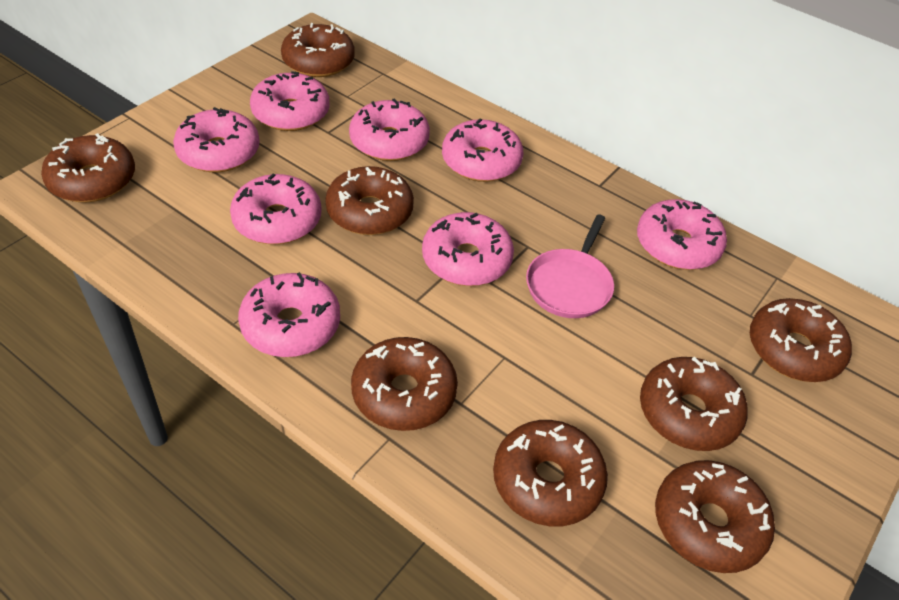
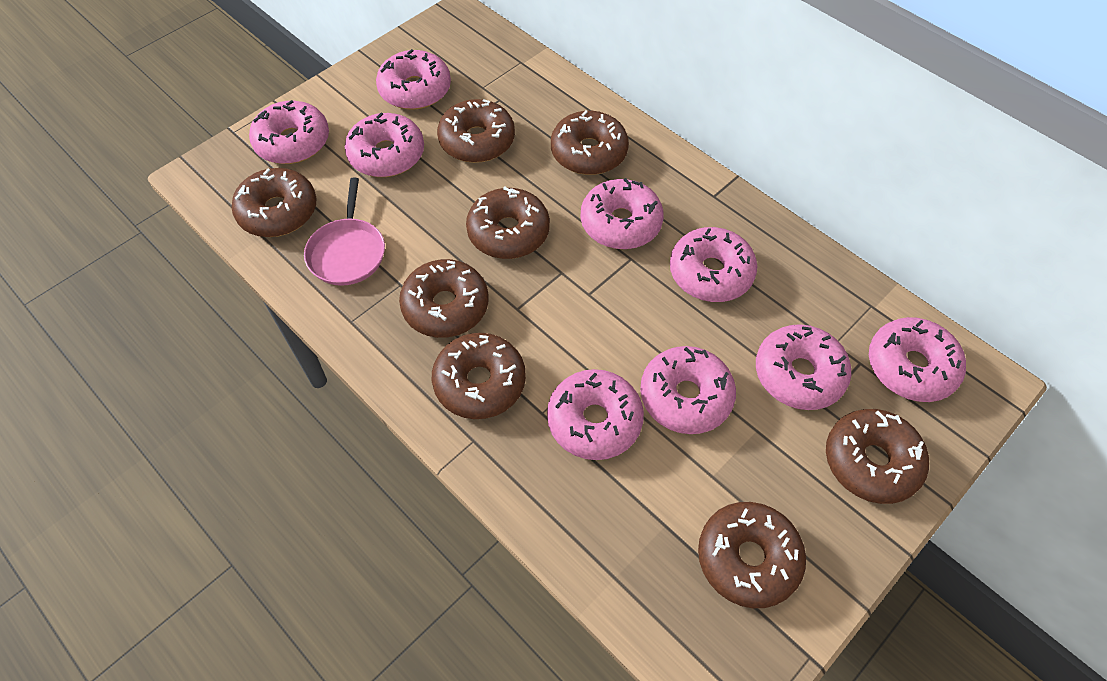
pink donut: [173,107,260,172] [230,173,321,244] [238,272,340,357] [250,71,330,131] [349,98,430,161] [422,212,514,286] [442,119,523,182] [637,199,727,270] = 8 -> [249,100,329,164] [345,113,424,177] [376,49,451,110] [547,369,644,460] [581,178,664,249] [640,346,736,434] [670,227,757,302] [756,324,851,410] [869,317,966,402] = 9

